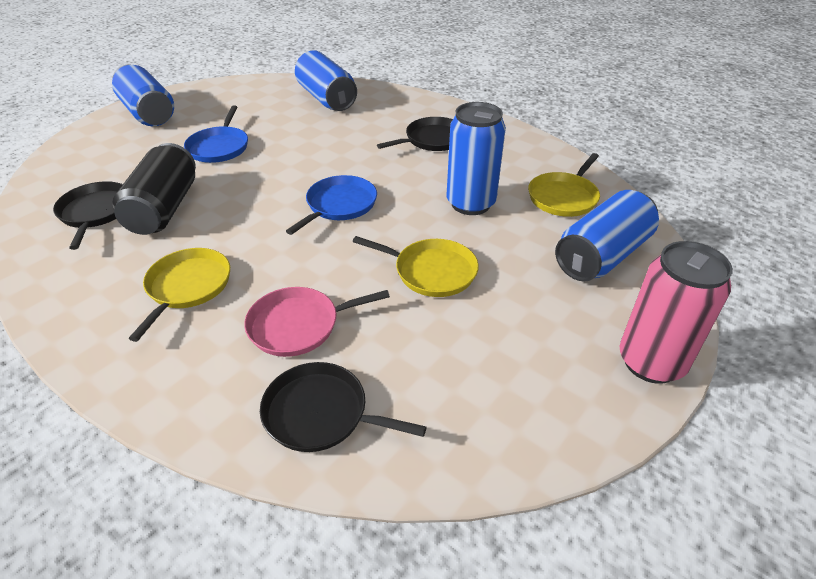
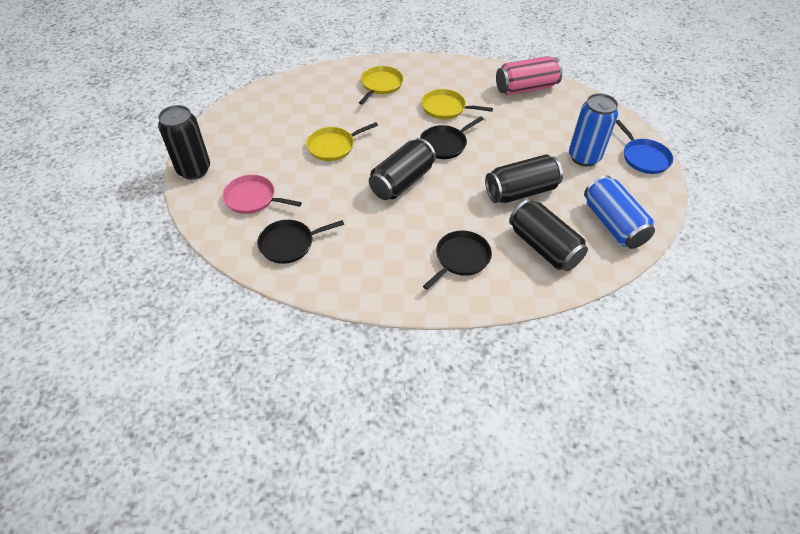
black can: [112,143,196,235] = 1 -> [158,105,210,180] [369,138,436,200] [485,154,563,203] [509,199,588,271] = 4
blue can: [112,65,174,126] [295,50,357,111] [447,102,506,215] [555,190,659,282] = 4 -> [569,93,618,166] [584,175,655,249] = 2
blue pan: [184,105,248,163] [286,175,377,235] = 2 -> [616,120,673,174] = 1

